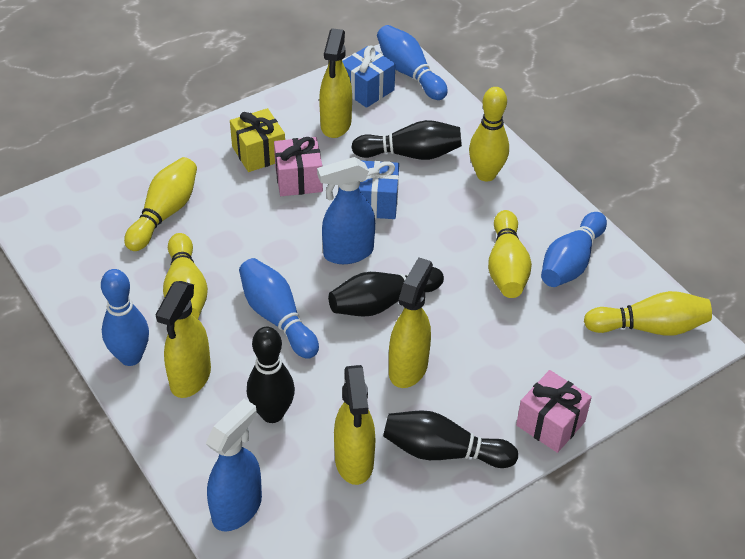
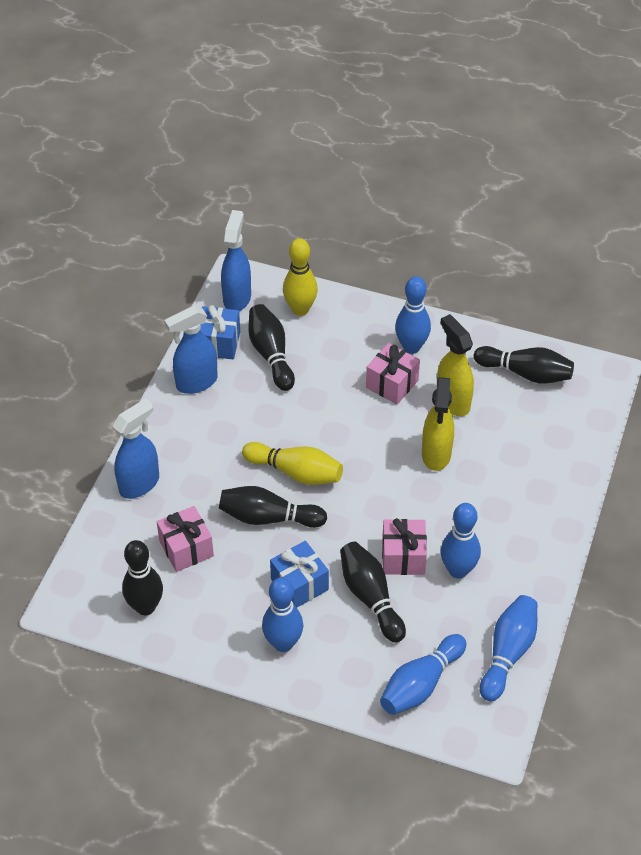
black bowling pin: [247,327,295,423] [328,267,444,317] [351,120,462,160] [383,410,518,468] = 4 -> [122,540,163,615] [219,486,327,528] [249,304,295,391] [340,542,406,643] [474,346,574,384] = 5
blue bowling pin: [101,269,149,366] [239,258,319,359] [377,25,448,100] [541,212,607,287] = 4 -> [262,577,303,652] [380,634,466,715] [395,276,431,354] [441,503,481,578] [480,595,537,701] = 5
blue spray bottle: [206,399,262,532] [317,157,375,264] = 2 -> [112,398,159,499] [164,306,218,394] [221,210,251,311] = 3
pink gift: [274,137,323,196] [516,370,592,453] = 2 -> [157,506,214,572] [366,343,420,404] [382,518,427,575] = 3
yellow bowling pin: [124,157,197,251] [163,233,208,319] [469,87,509,182] [488,210,532,298] [584,291,712,336] = 5 -> [242,442,343,485] [283,238,318,316] = 2
yellow gift: [230,108,285,172] = 1 -> none = 0
yellow spray bottle: [156,281,211,398] [319,28,352,138] [334,365,375,485] [389,257,433,388] = 4 -> [422,377,454,471] [437,314,474,416] = 2

